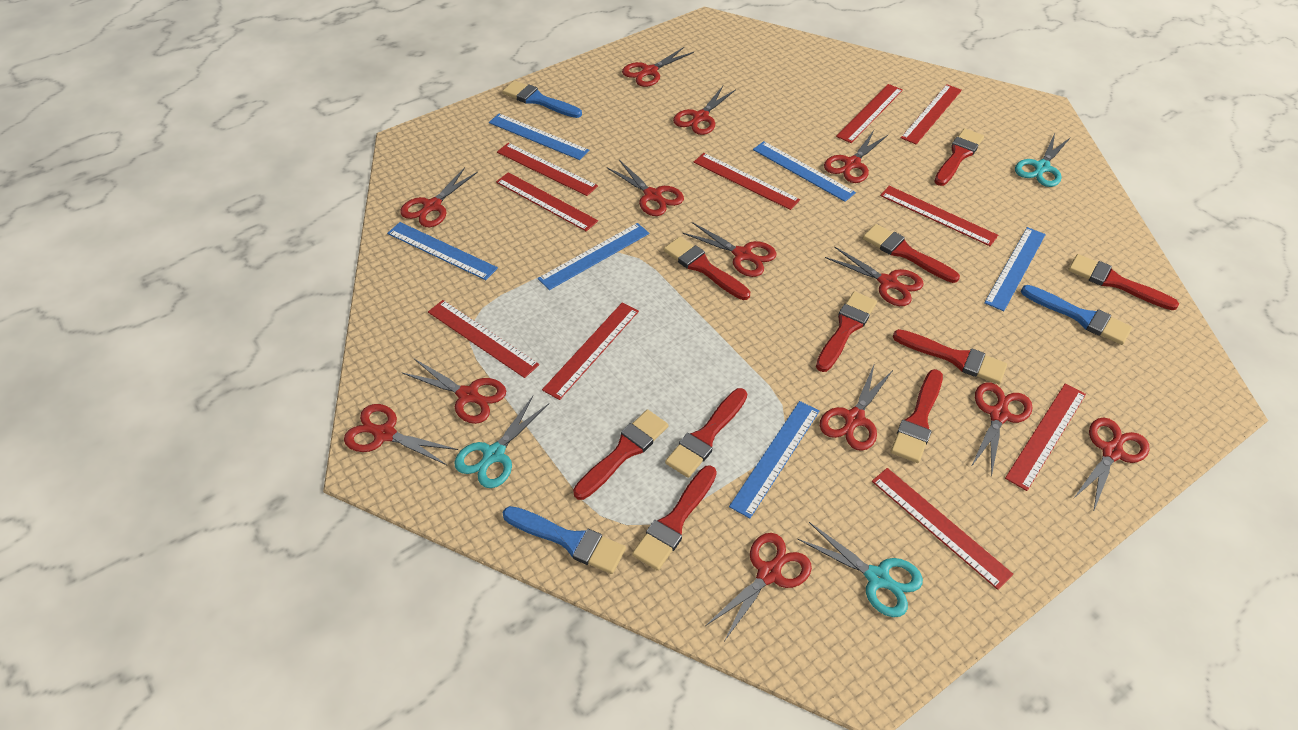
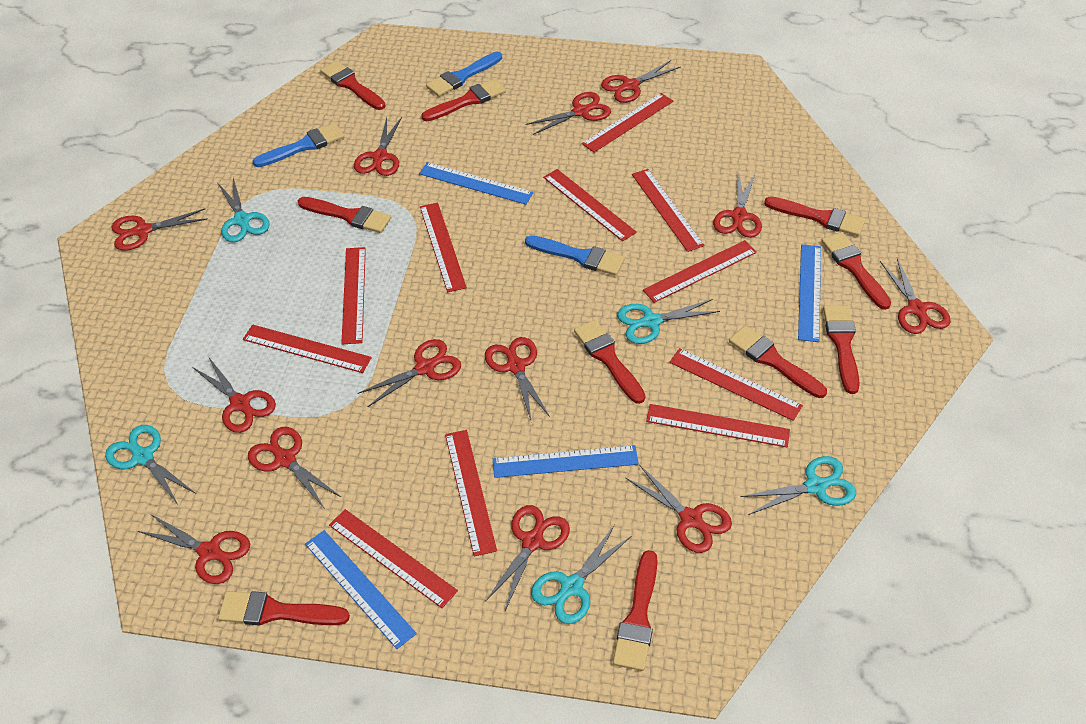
blue ruler: [387,222,498,280] [489,113,589,160] [538,223,649,290] [729,401,819,518] [753,141,856,202] [984,227,1046,311] = 6 -> [305,530,417,649] [419,162,534,205] [493,445,639,478] [798,244,821,342] = 4
red ruler: [428,300,539,378] [496,172,598,231] [497,143,598,196] [542,302,639,400] [694,153,800,210] [836,84,903,143] [872,468,1013,590] [880,186,998,246] [901,84,962,144] [1005,383,1086,491] = 10 -> [243,324,372,373] [329,509,458,608] [341,247,366,344] [420,203,467,292] [445,430,497,556] [543,169,637,241] [582,93,673,152] [632,169,705,252] [643,240,757,303] [646,404,790,447] [669,348,803,421] = 11
turquoise scissors: [455,396,549,488] [797,522,923,617] [1015,134,1071,187] = 3 -> [105,425,195,506] [217,178,270,242] [531,525,631,624] [617,299,720,344] [740,456,856,515] = 5

